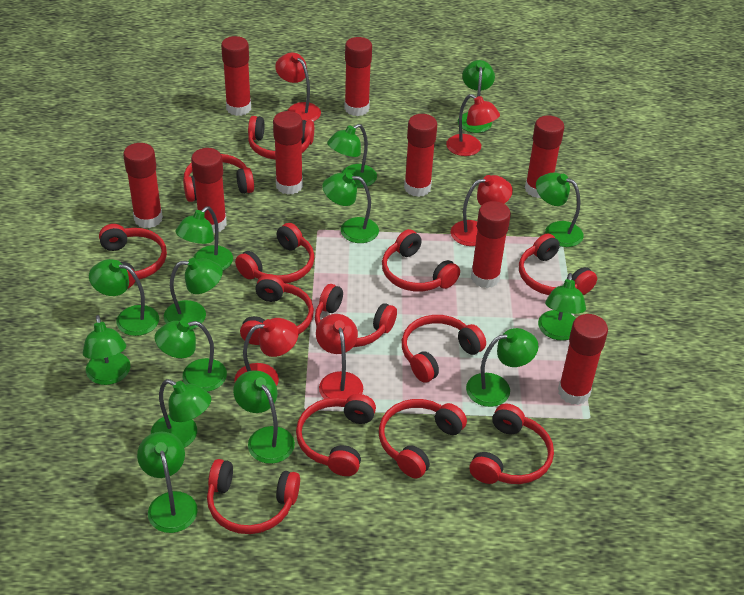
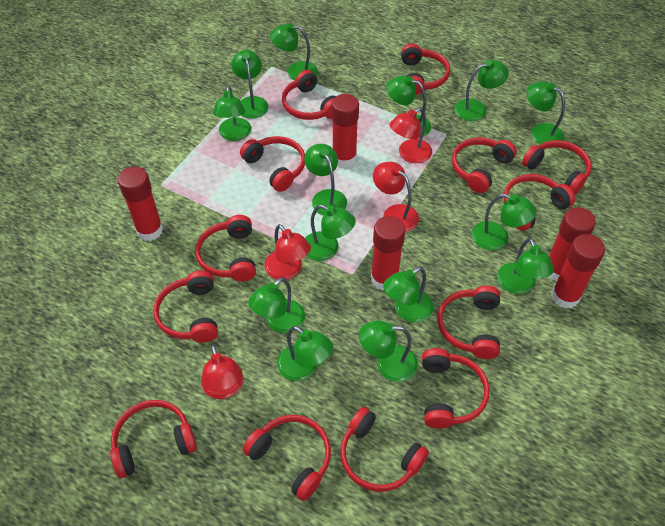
red glue stick: [123,143,163,228] [191,148,227,233] [221,36,251,116] [273,111,303,195] [344,37,372,116] [404,114,437,197] [471,201,511,288] [525,115,564,198] [558,314,608,405] = 9 -> [118,167,163,241] [332,94,359,168] [371,216,405,291] [548,207,596,281] [551,234,605,309] = 5
red lamp: [234,318,299,386] [275,53,321,122] [316,314,363,399] [446,94,500,156] [451,175,513,246] = 5 -> [201,344,243,399] [264,224,311,280] [373,162,419,232] [390,107,432,163] = 4

